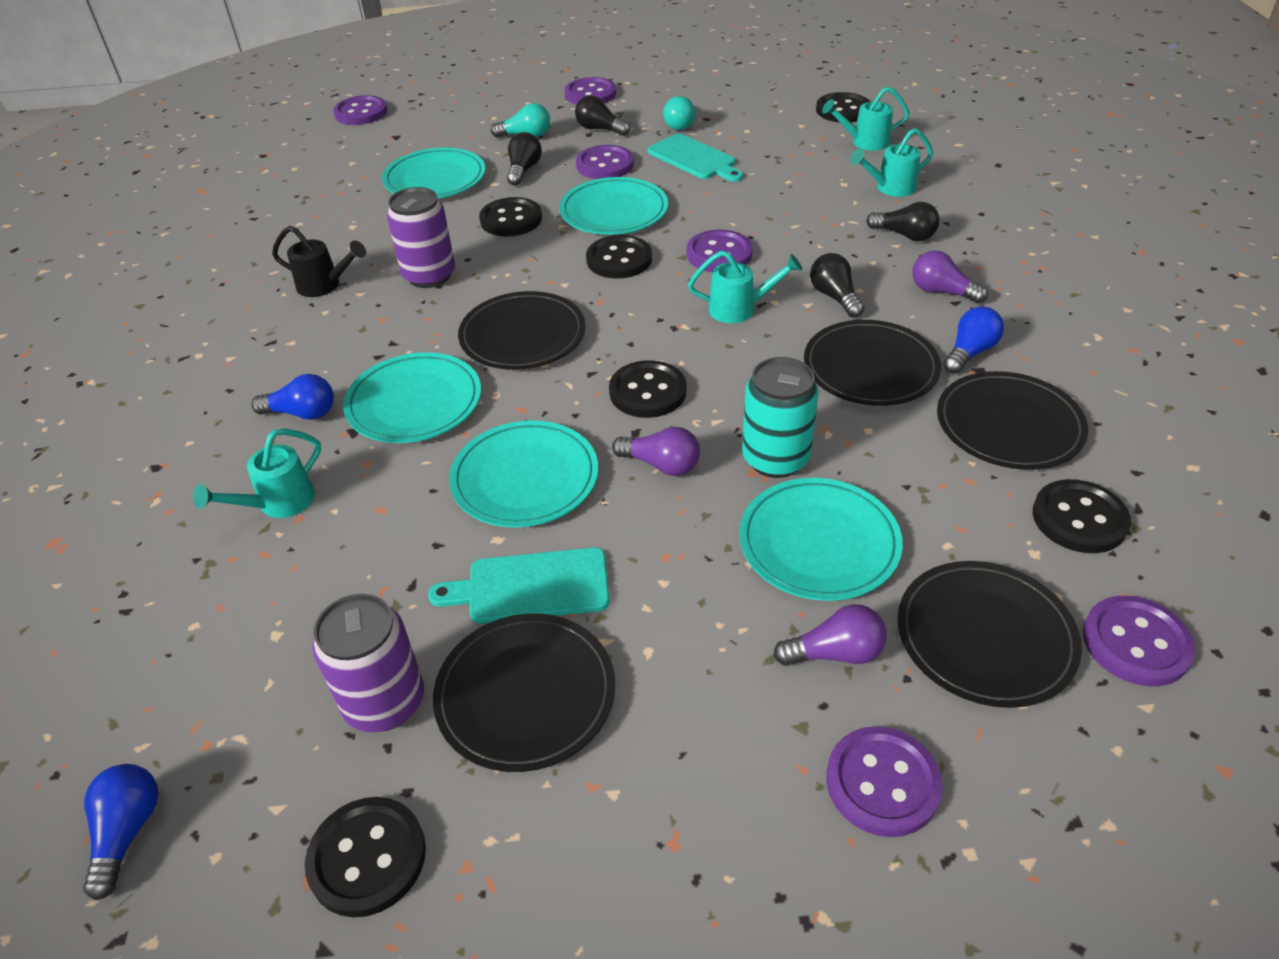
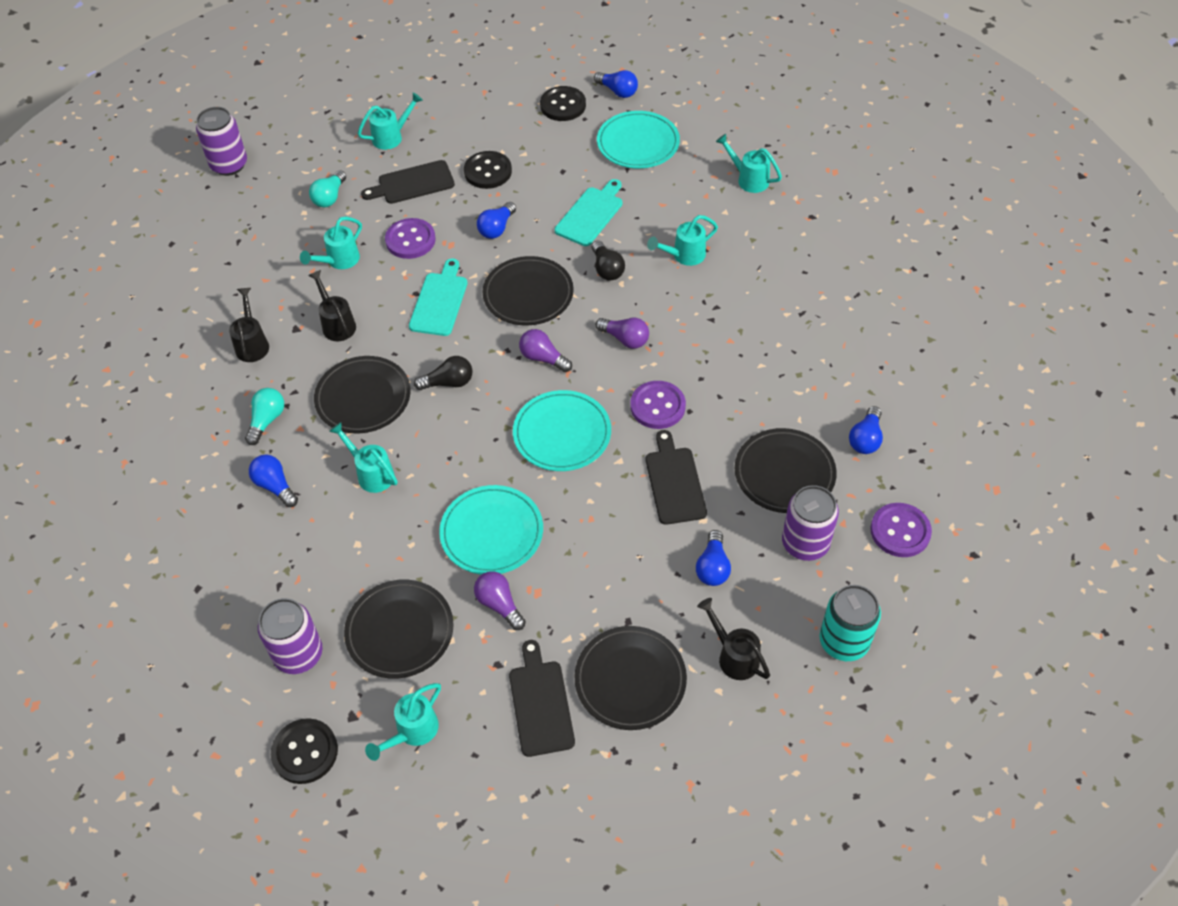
black button: [305,797,426,917] [479,197,542,237] [586,235,652,278] [609,360,687,418] [816,92,870,122] [1033,479,1131,553] = 6 -> [271,718,338,784] [464,151,512,189] [540,86,586,121] = 3
black cutting board: none = 0 -> [361,160,455,204] [509,640,575,757] [646,430,707,525] = 3
black light bulb: [507,132,542,186] [575,95,630,136] [810,253,864,318] [866,202,940,241] = 4 -> [414,356,473,390] [592,240,625,280] = 2
black watering can: [272,226,366,297] = 1 -> [229,288,269,362] [308,270,356,341] [697,598,770,680] = 3
blue light bulb: [83,764,159,900] [251,374,334,420] [943,306,1004,374] = 3 -> [249,455,298,507] [477,202,516,239] [594,70,638,98] [696,530,731,586] [849,406,883,454] = 5
purple button: [333,95,388,125] [564,77,616,105] [576,145,634,179] [686,230,753,272] [826,726,943,837] [1083,596,1196,686] = 6 -> [385,218,436,259] [631,381,686,429] [870,503,932,557] = 3
purple can: [312,594,424,732] [387,187,455,288] = 2 -> [196,107,247,176] [258,598,323,674] [782,485,839,561] = 3
turquoise plate: [343,352,481,443] [382,148,486,199] [449,420,598,528] [559,177,668,235] [739,478,903,601] = 5 -> [439,485,543,575] [513,390,611,471] [597,111,680,168] = 3
turquoise watering can: [193,428,321,518] [688,251,802,323] [822,86,910,151] [850,128,933,197] = 4 -> [300,216,362,269] [329,422,398,493] [358,92,423,150] [365,683,441,761] [647,215,718,266] [716,134,782,193] = 6

